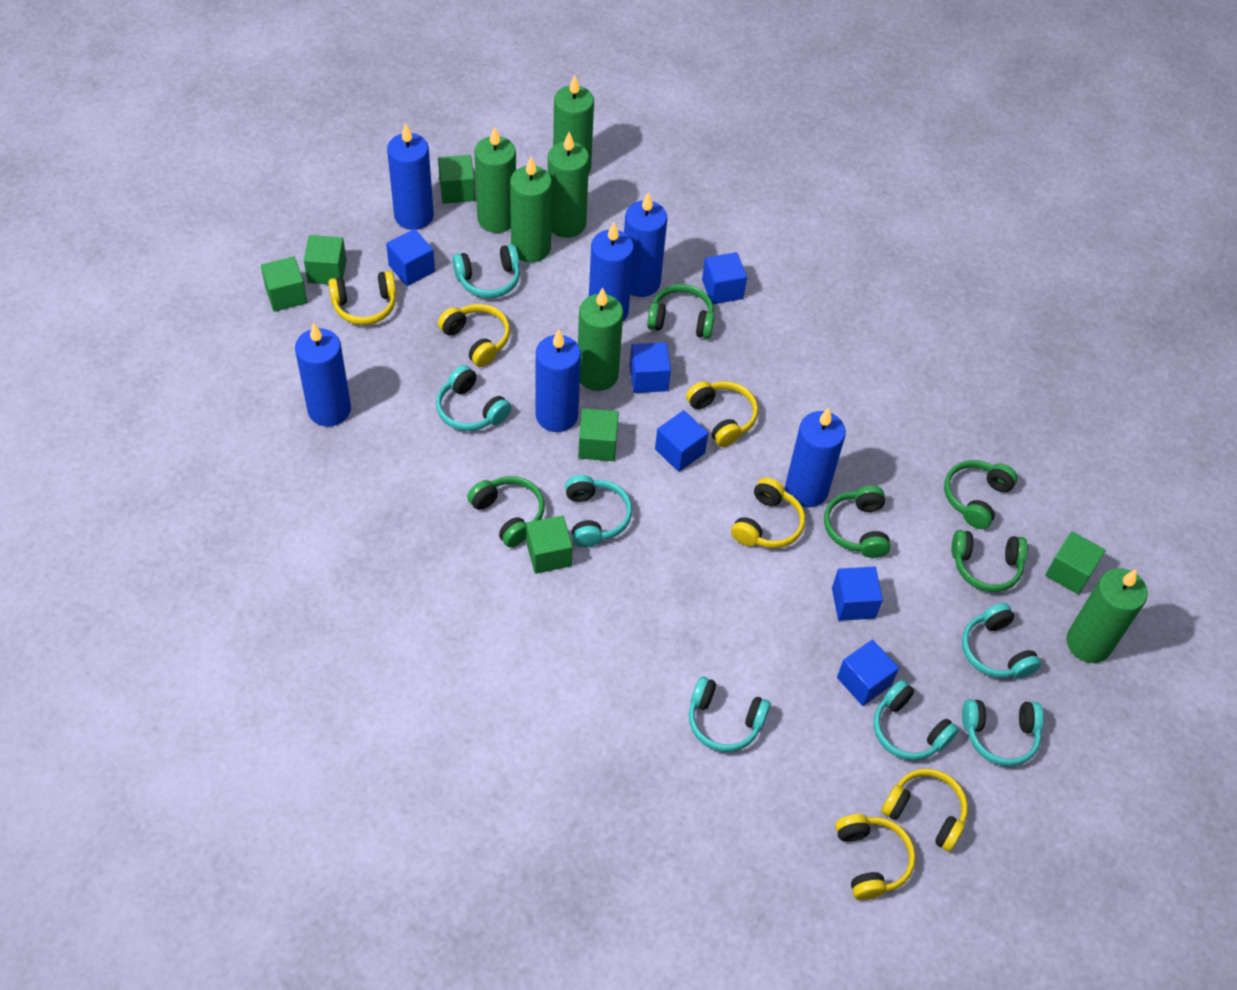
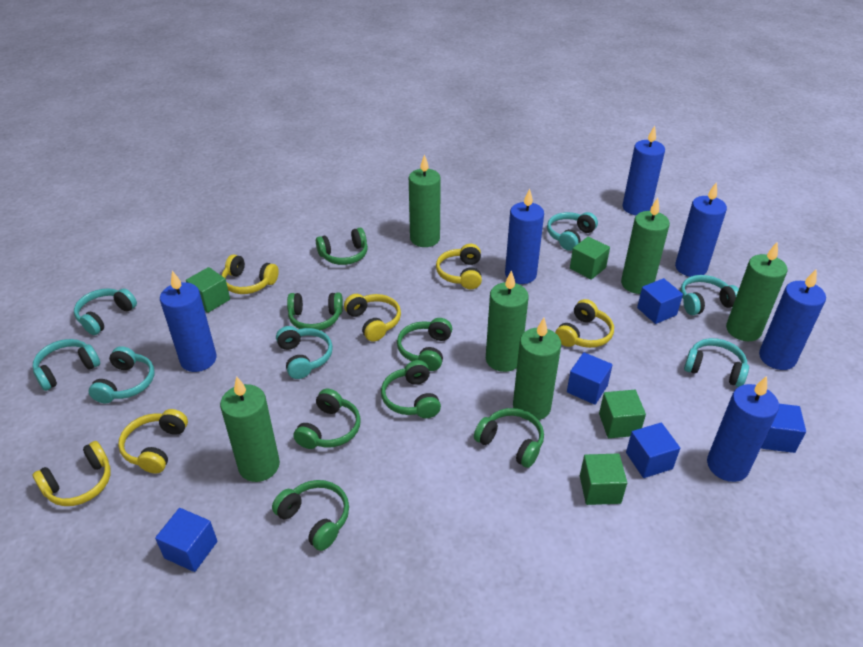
blue cube: [386,229,435,286] [630,342,671,393] [655,410,708,472] [702,252,747,304] [832,566,883,621] [837,639,899,706] = 6 -> [155,508,217,572] [567,352,613,405] [626,423,680,478] [637,278,683,324] [761,404,806,453] = 5
green cube: [261,257,307,312] [304,235,346,285] [438,155,475,204] [526,515,573,574] [578,408,619,461] [1045,531,1106,595] = 6 -> [186,267,230,313] [570,236,610,280] [580,454,627,505] [599,390,646,438] = 4
green headphones: [467,476,545,547] [647,284,715,339] [824,485,890,558] [944,460,1018,529] [952,530,1028,592] = 5 -> [272,480,349,551] [287,293,343,330] [293,389,361,449] [316,228,368,265] [381,360,441,418] [397,318,452,371] [474,408,544,468] = 7

